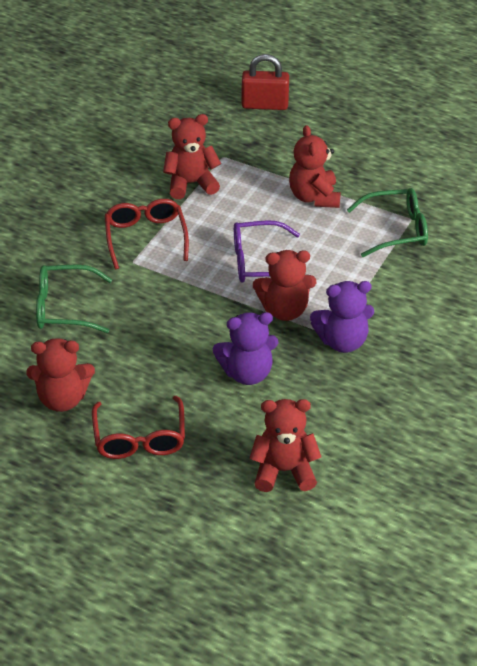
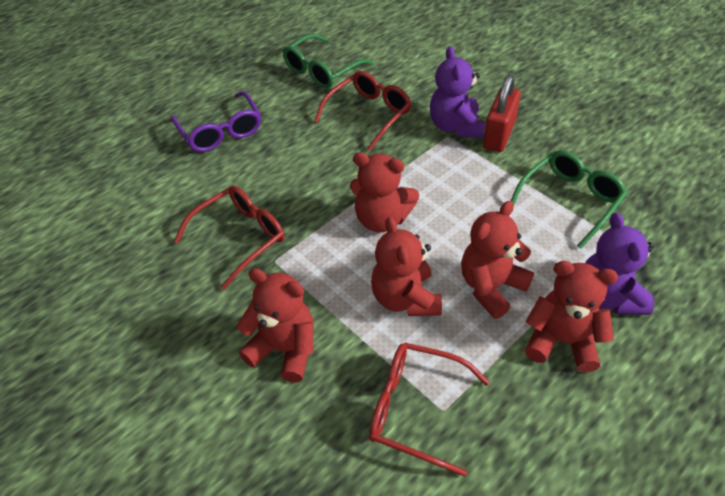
red glasses: [92,396,185,459] [105,199,189,270] = 2 -> [174,185,284,290] [314,71,412,151] [369,343,490,477] = 3

